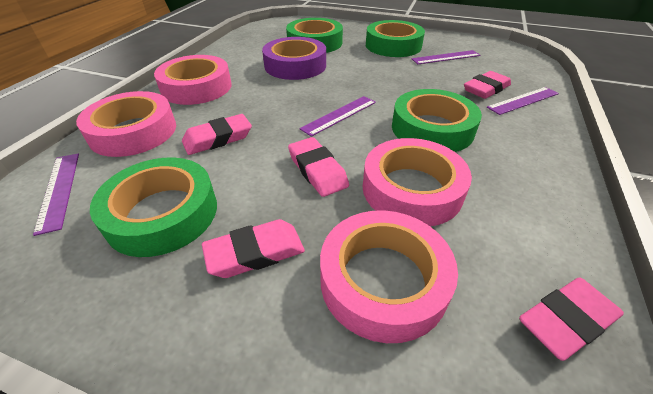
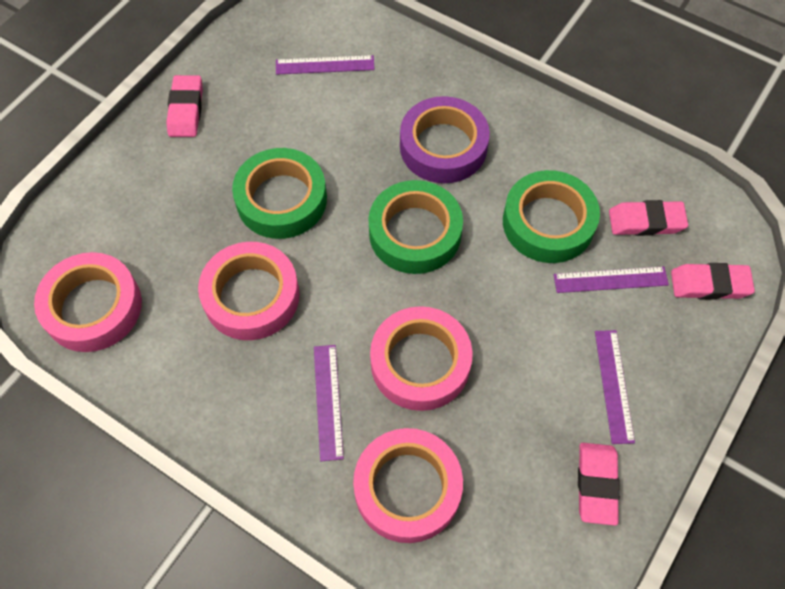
green tape: [90,157,217,257] [286,18,343,53] [366,20,425,57] [392,89,482,152] = 4 -> [232,148,327,239] [368,180,463,274] [503,170,600,263] = 3
pink eraser: [182,114,252,155] [202,219,305,278] [288,137,349,197] [464,71,511,99] [519,277,624,361] = 5 -> [166,75,203,137] [578,443,620,526] [609,200,688,236] [671,263,755,300] = 4

